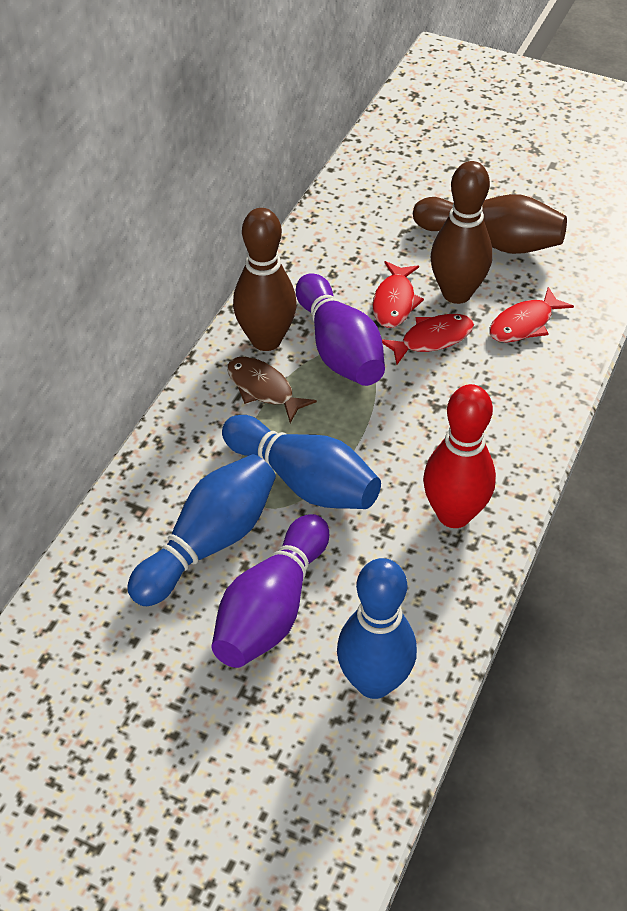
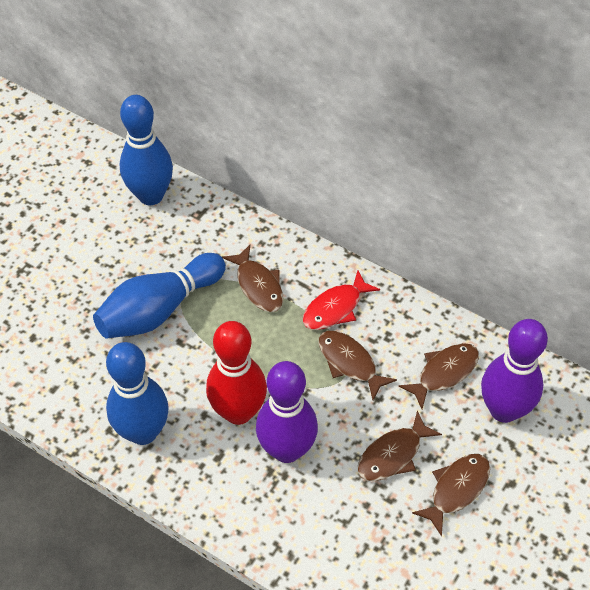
brown bowling pin: [233,208,297,351] [413,194,567,254] [431,161,492,304] = 3 -> none = 0
brown fish: [227,357,317,423] = 1 -> [222,245,283,312] [318,331,397,400] [358,410,442,481] [398,343,479,409] [412,454,490,537] = 5
red fish: [372,261,424,328] [382,314,474,365] [489,287,574,342] = 3 -> [303,271,380,330] = 1

